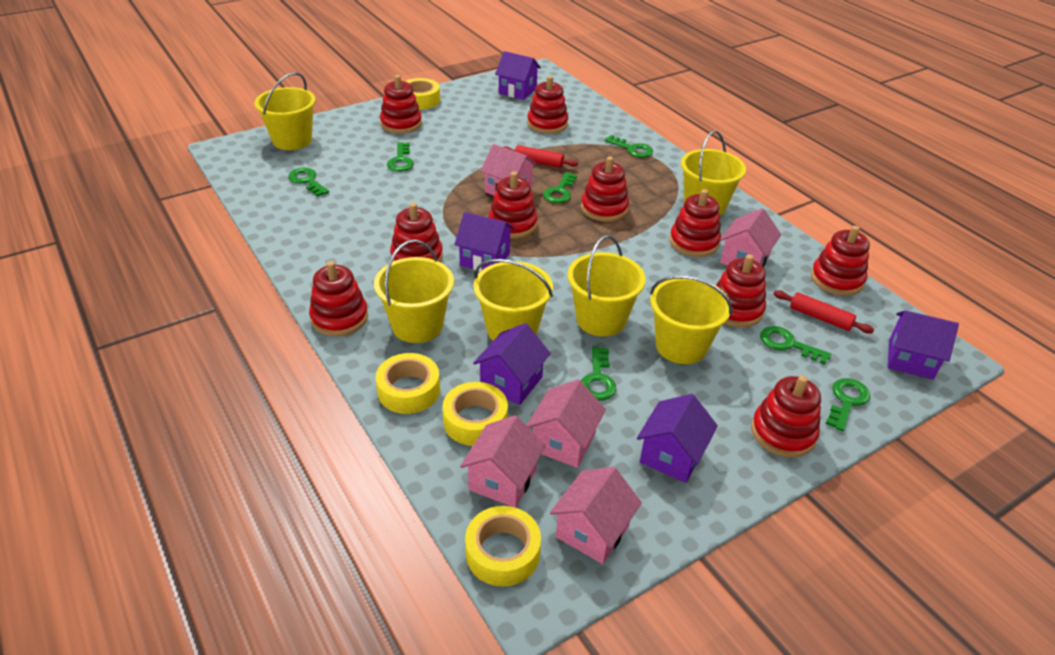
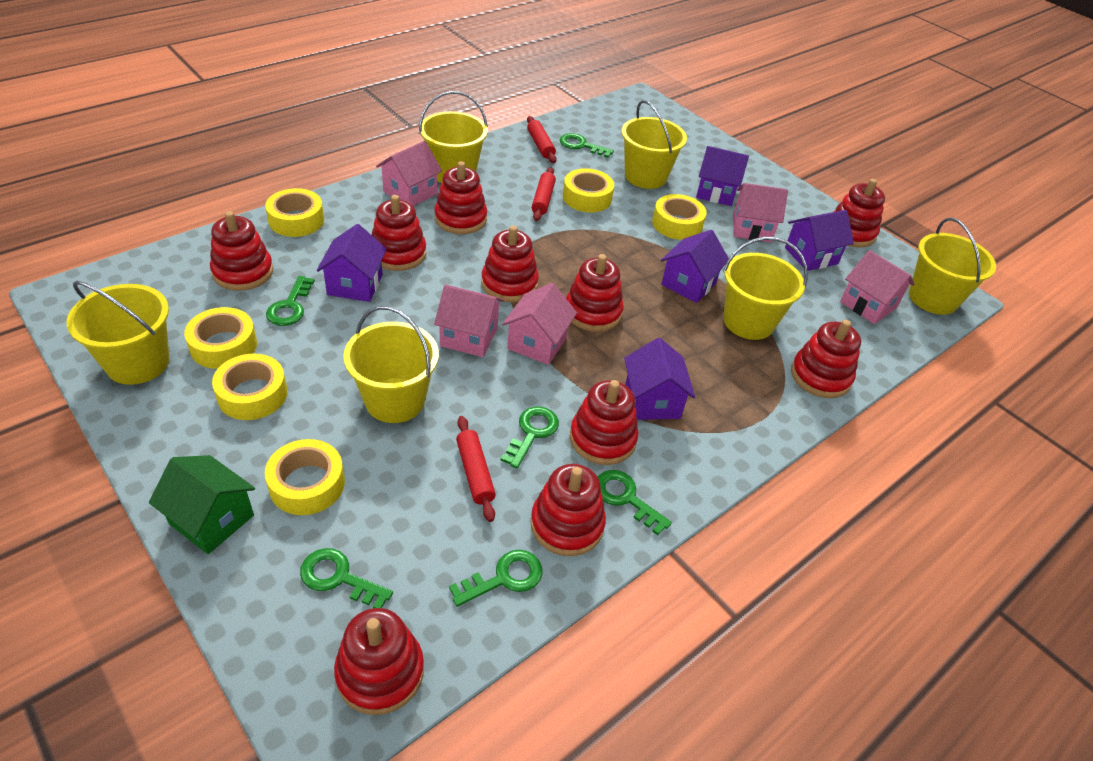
green house: none = 0 -> [149,455,255,554] = 1
green key: [288,168,329,197] [387,142,414,172] [543,172,577,203] [581,347,616,401] [604,135,653,158] [760,326,831,365] [826,378,870,431] = 7 -> [266,276,315,326] [300,548,393,608] [449,550,543,607] [501,406,559,469] [560,133,614,158] [598,470,672,535] = 6
red rolling pin: [504,145,578,168] [774,290,874,334] = 2 -> [456,416,496,522] [527,116,557,163] [532,167,556,221] = 3
yellow tape: [376,353,440,414] [405,78,440,110] [442,382,508,446] [465,506,541,586] = 4 -> [184,307,257,369] [212,354,288,420] [265,188,324,237] [265,439,345,515] [563,168,614,213] [652,194,707,240] = 6

